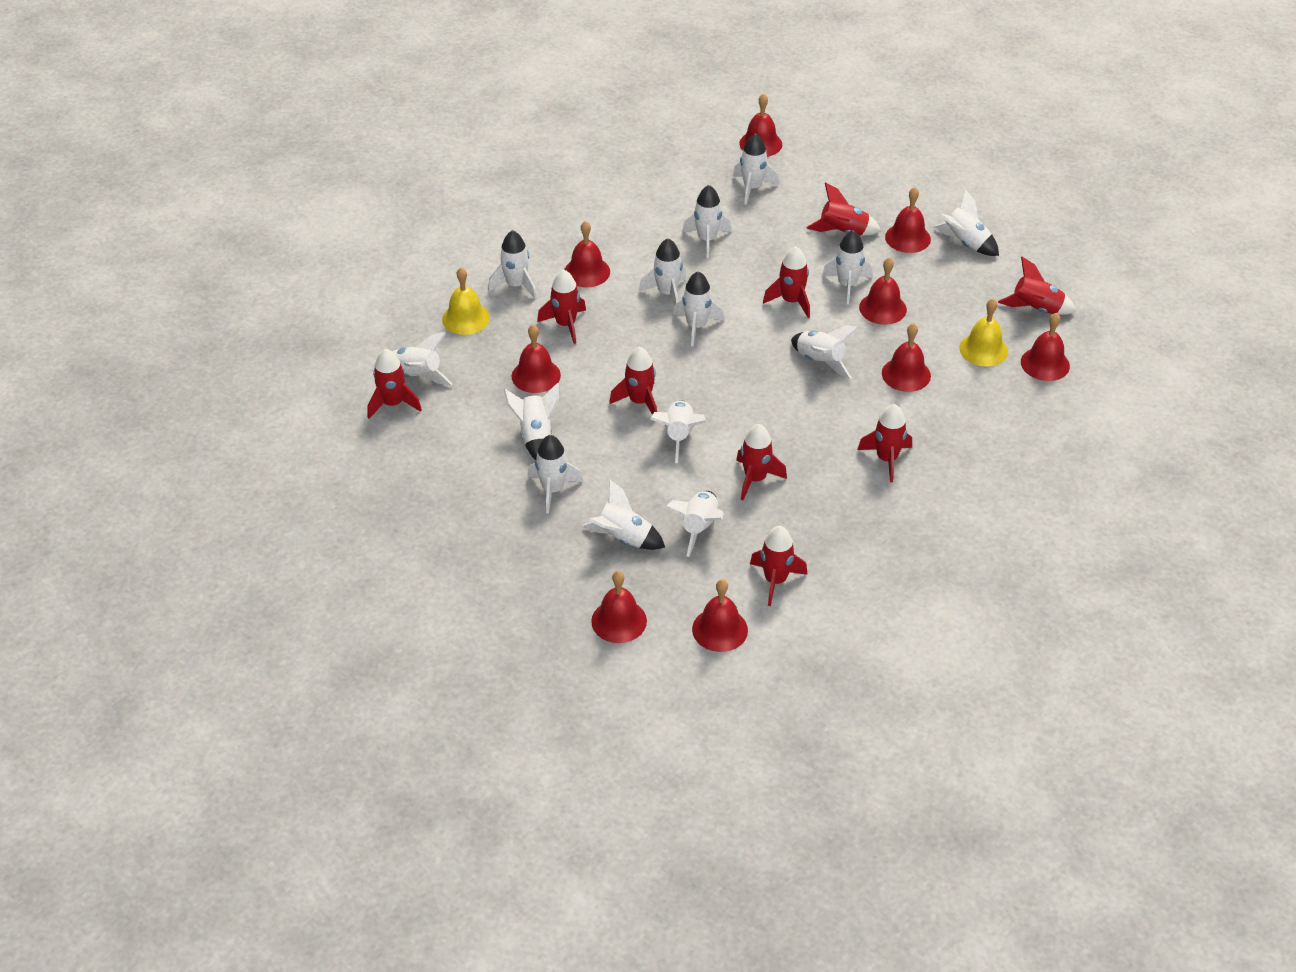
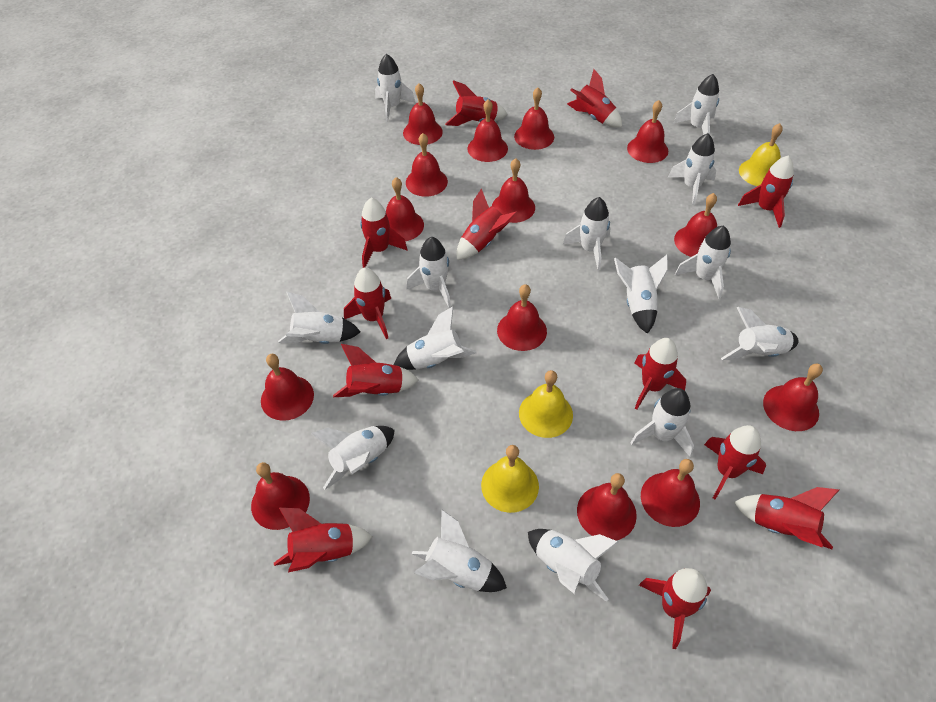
red bell: [512,325,561,393] [564,221,610,287] [591,571,647,643] [692,579,748,652] [739,93,782,157] [859,257,907,325] [882,323,931,392] [885,187,931,253] [1021,313,1070,381] = 9 -> [251,462,310,530] [261,354,314,421] [386,177,424,241] [403,83,443,145] [406,133,448,197] [467,99,508,162] [492,158,535,223] [497,284,547,351] [514,87,554,150] [577,473,637,540] [627,100,668,163] [641,459,700,527] [674,193,717,257] [763,364,823,431] = 14
red rocket: [368,349,422,419] [537,269,586,344] [609,346,657,415] [736,424,787,500] [750,526,808,606] [763,246,810,318] [807,182,881,236] [857,404,912,482] [998,257,1076,315] = 9 -> [274,507,373,573] [333,344,419,397] [344,268,391,339] [360,198,407,268] [445,80,508,126] [457,188,518,260] [567,69,622,128] [634,338,686,409] [639,568,711,649] [704,425,766,499] [734,487,839,549] [738,156,794,228] = 12
yellow bell: [442,267,490,335] [959,299,1008,367] = 2 -> [481,445,539,513] [519,370,573,438] [739,123,783,186] = 3

